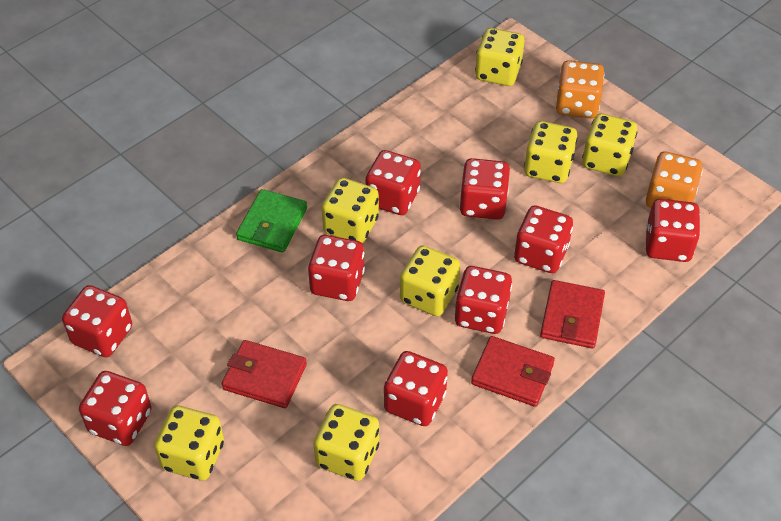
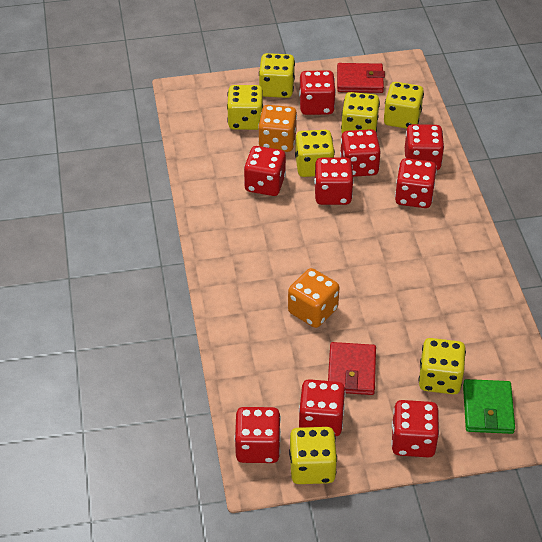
red wallet: [222,340,307,408] [471,336,555,407] [540,280,605,348] = 3 -> [328,342,376,395] [337,63,385,93] = 2

